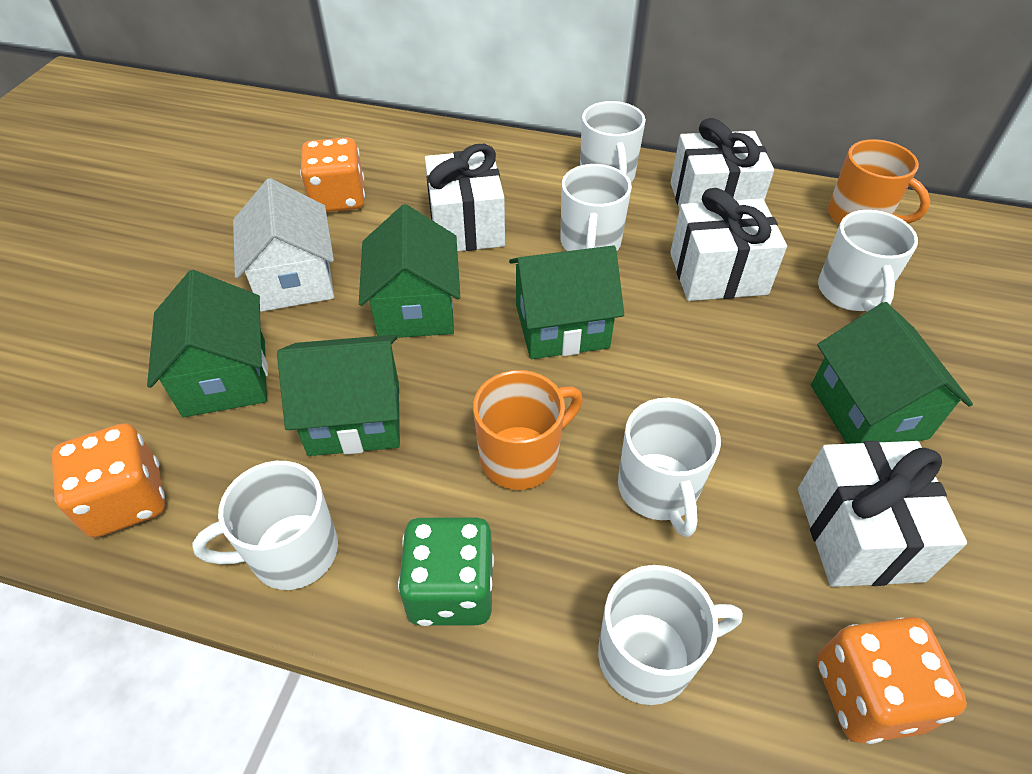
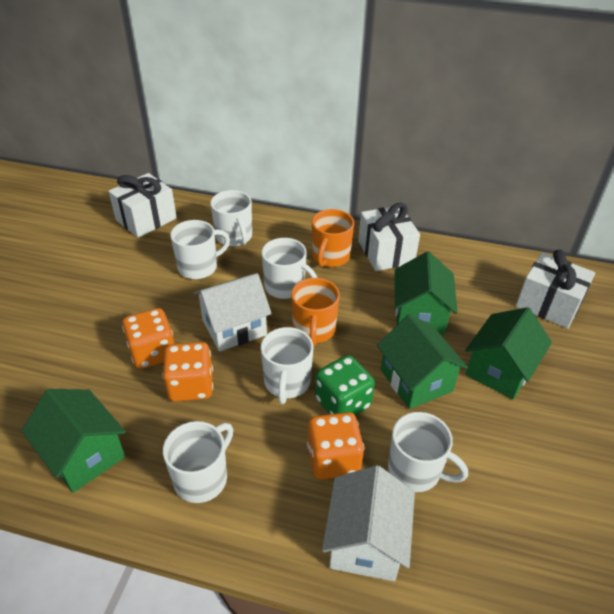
green house: [147,270,268,417] [277,335,400,456] [359,204,460,338] [509,245,624,359] [811,302,973,444] = 5 -> [21,389,126,493] [377,314,468,409] [395,251,458,335] [465,307,552,399] = 4
white gift: [425,144,505,252] [670,188,787,301] [671,118,774,209] [798,441,967,587] = 4 -> [109,173,177,238] [358,203,420,271] [516,250,595,329] = 3
white house: [233,178,334,312] = 1 -> [194,273,272,351] [322,465,415,581] = 2

